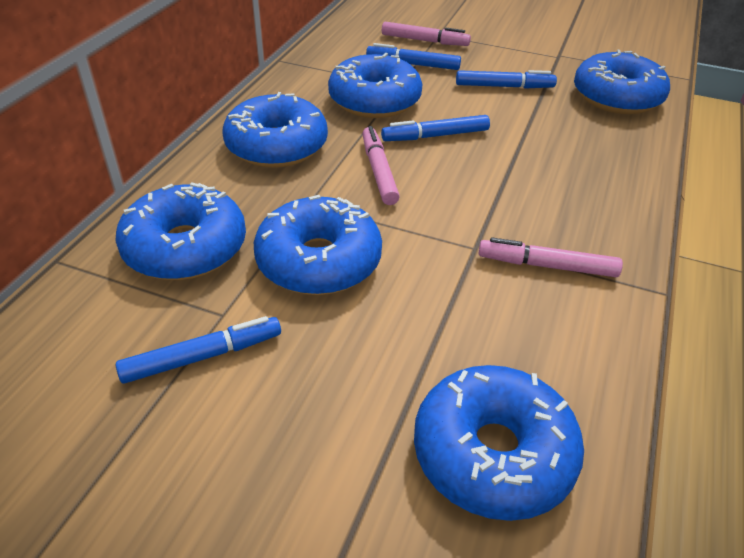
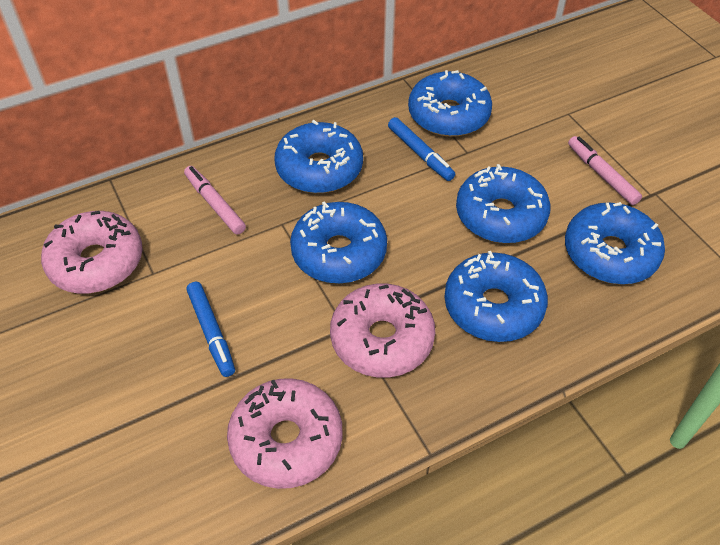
blue marker: [116,316,281,384] [366,43,461,70] [381,115,490,141] [456,70,557,89] = 4 -> [186,282,235,377] [388,117,455,181] = 2
pink donut: none = 0 -> [41,211,143,294] [227,378,343,489] [330,284,435,377] = 3
pink marker: [362,126,400,205] [382,22,471,46] [479,237,623,277] = 3 -> [184,166,246,235] [568,136,642,205] = 2

